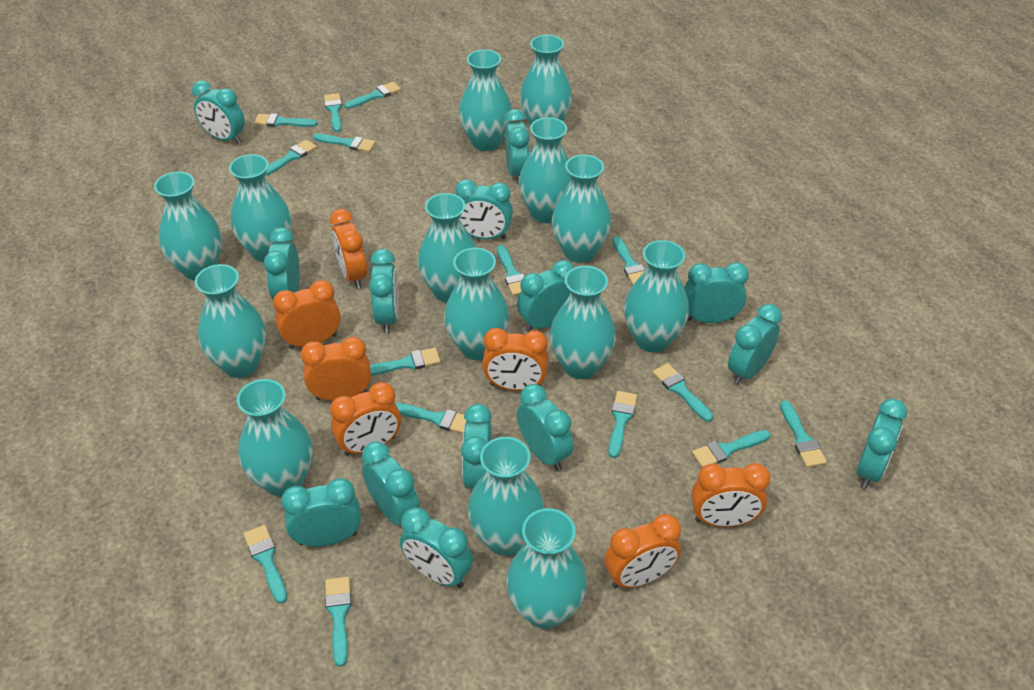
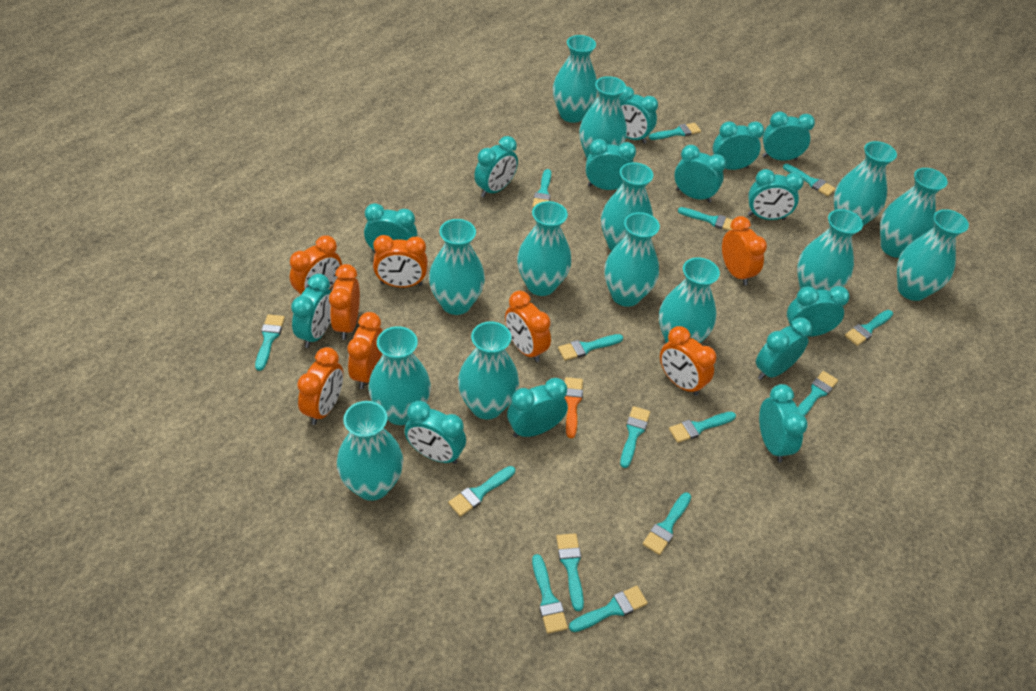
orange brush: none = 0 -> [564,377,583,438] = 1
orange clock: [273,280,341,349] [301,337,371,401] [330,209,367,289] [330,382,401,456] [482,328,549,391] [604,514,681,588] [691,463,770,527] = 7 -> [290,235,342,294] [297,347,343,425] [329,264,360,340] [348,312,383,389] [373,235,428,288] [505,291,551,362] [660,326,716,396] [722,216,767,286] = 8

